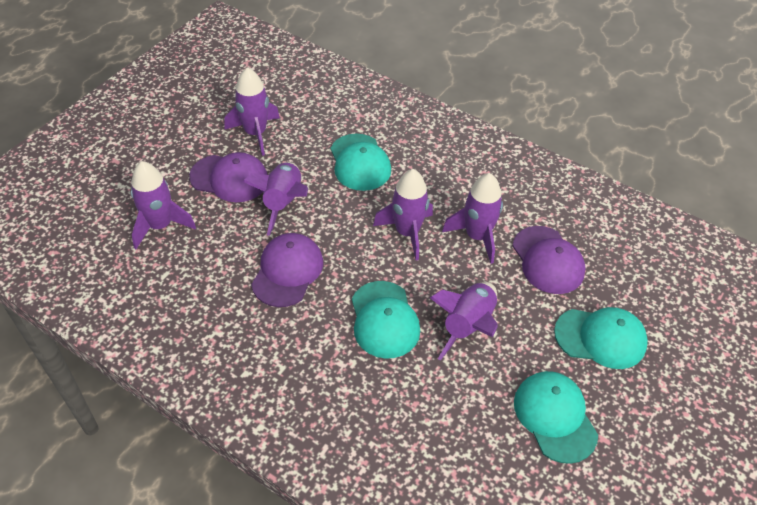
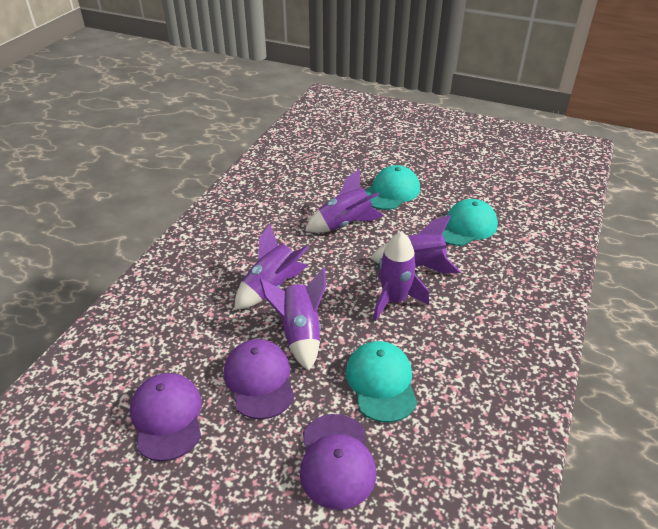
purple rocket: [131,161,196,249] [224,67,280,156] [242,162,308,236] [373,169,433,260] [430,282,498,361] [442,173,503,264] = 6 -> [235,224,309,310] [260,268,326,371] [305,169,384,233] [370,215,460,274] [373,231,429,321] = 5
turquoise cap: [331,134,391,191] [352,281,420,359] [514,371,598,464] [554,307,648,369] = 4 -> [346,341,417,423] [365,165,420,210] [442,199,498,246] = 3

